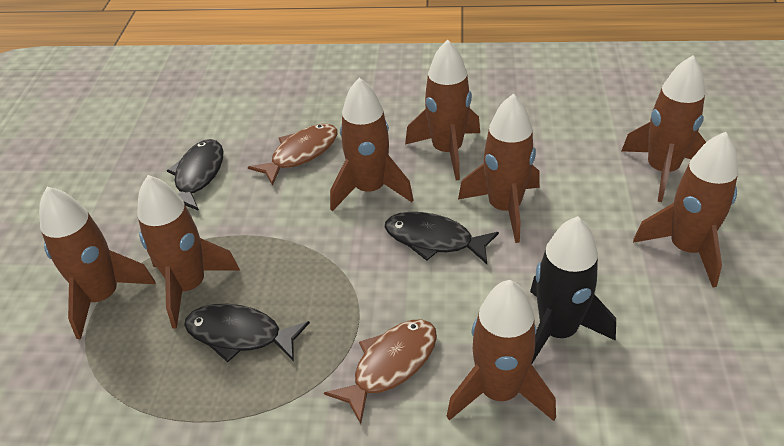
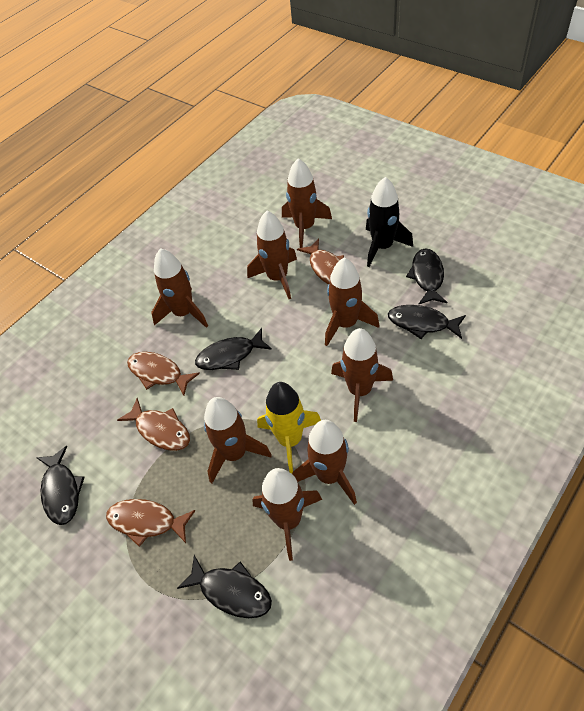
black fish: [167,139,224,211] [184,304,310,362] [385,212,499,264] = 3 -> [36,446,85,525] [177,555,272,618] [195,328,272,370] [388,305,466,339] [406,248,447,304] = 5
brown fish: [248,124,338,186] [324,319,437,424] = 2 -> [106,499,195,547] [117,398,190,451] [127,352,200,396] [297,238,344,284] = 4
yellow rocket: none = 0 -> [257,382,321,474] = 1

